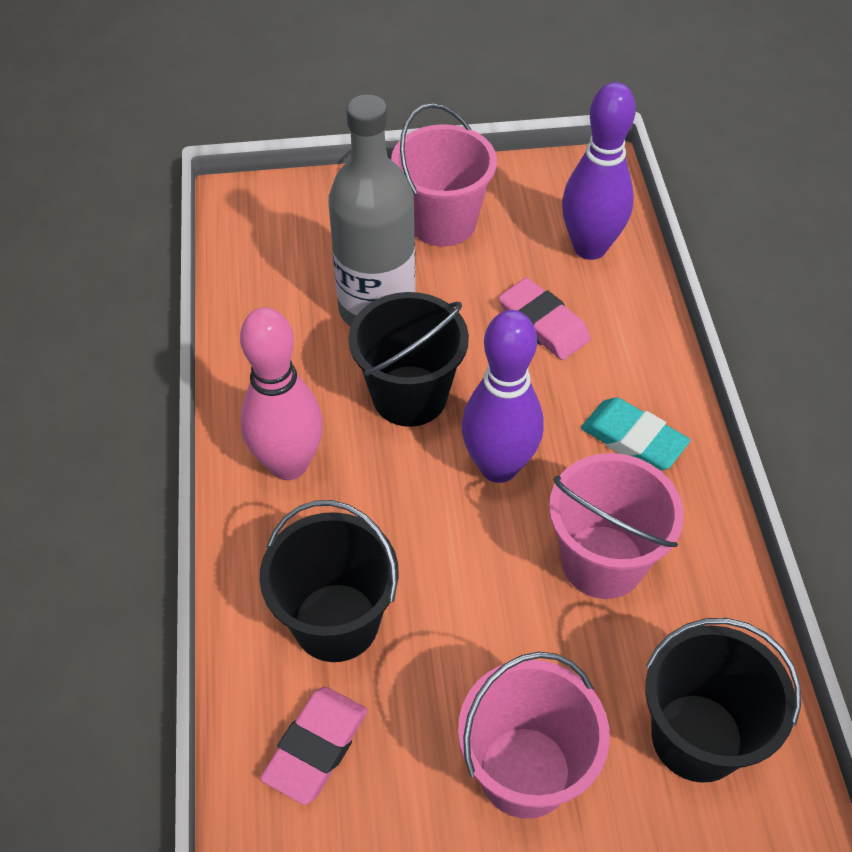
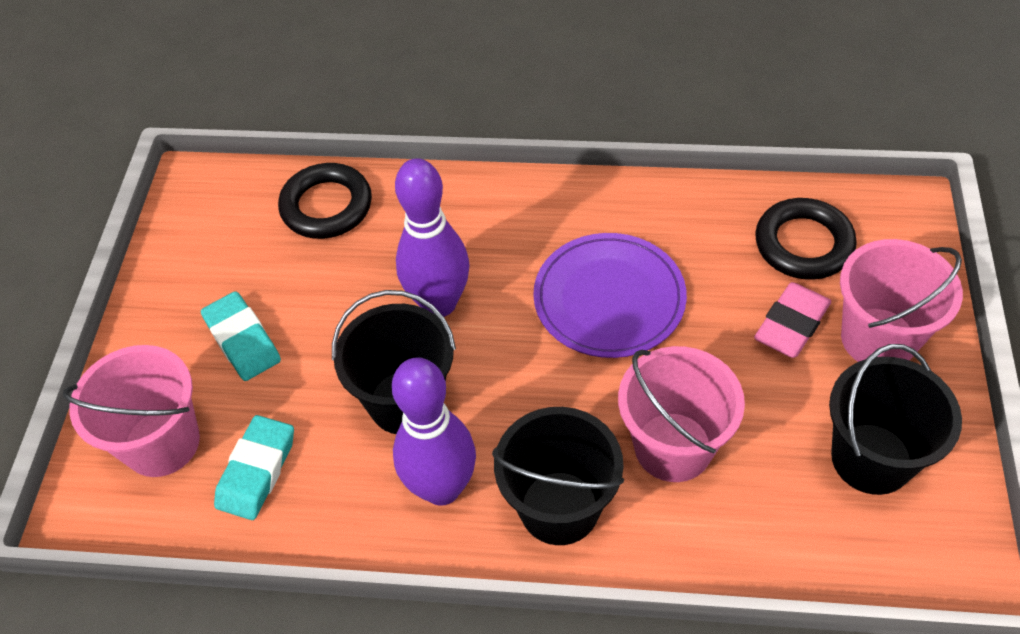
black ring: none = 0 -> [278,163,372,239] [755,198,857,280] = 2
grey bottle: [328,94,416,327] = 1 -> none = 0
pink bowling pin: [240,307,323,480] = 1 -> none = 0
pink eraser: [260,687,368,805] [499,278,591,360] = 2 -> [754,282,831,358] = 1
purple plate: none = 0 -> [533,233,687,358] = 1
turquoise eraser: [581,397,690,471] = 1 -> [201,291,281,381] [214,415,294,520] = 2

